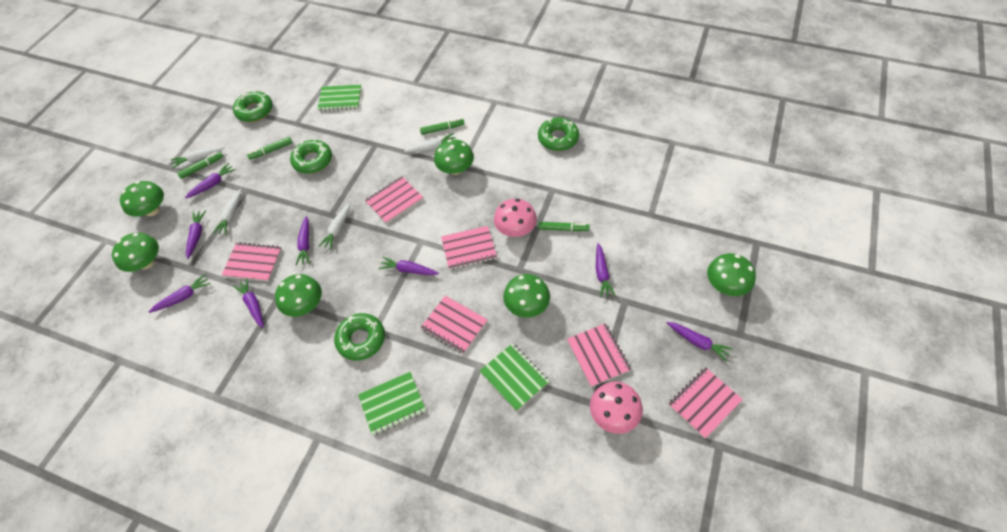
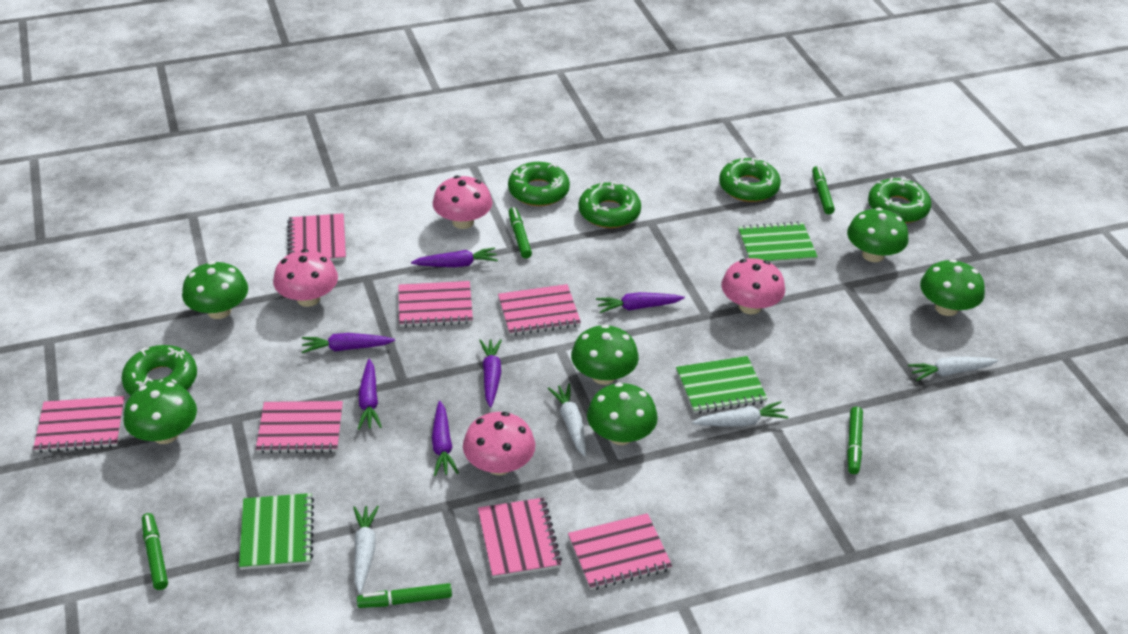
green donut: [233,91,273,122] [290,139,332,174] [334,313,385,361] [538,118,579,151] = 4 -> [121,345,197,396] [508,162,570,206] [579,182,641,228] [719,157,781,202] [868,178,931,223] = 5
green marker: [177,152,223,179] [247,137,292,160] [420,119,465,135] [538,222,590,231] = 4 -> [142,513,168,590] [357,583,452,608] [509,207,532,258] [812,166,835,214] [847,407,863,474] = 5
pink mushroom: [494,199,537,237] [590,382,643,434] = 2 -> [273,249,338,307] [433,175,492,229] [463,412,535,475] [722,258,785,314] = 4
pink notebook: [222,242,282,281] [365,177,423,224] [421,296,488,354] [441,226,497,270] [567,323,631,387] [669,367,743,439] = 6 -> [33,396,125,453] [256,401,343,453] [287,213,346,261] [398,281,473,327] [478,498,562,578] [498,284,581,336] [568,513,672,590] = 7
purple carrot: [149,274,211,313] [185,163,236,199] [186,210,206,259] [233,278,264,328] [295,216,310,266] [378,257,439,275] [596,243,616,297] [666,322,733,362] = 8 -> [302,333,395,353] [358,359,382,430] [411,247,498,267] [432,401,459,476] [479,339,502,408] [596,292,685,313] = 6

